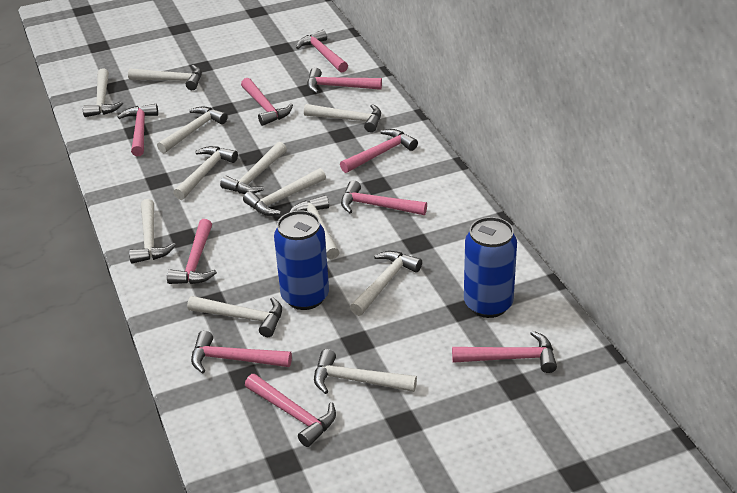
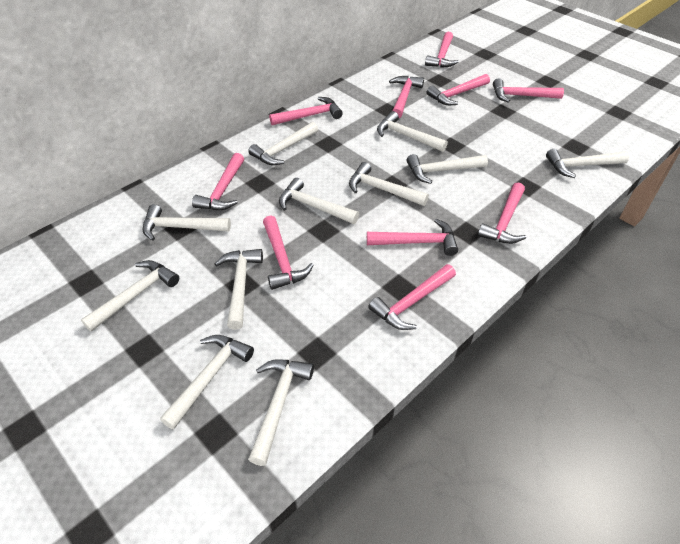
blue can: [274,210,329,310] [464,217,517,318] = 2 -> none = 0
white hammer: [82,68,123,117] [128,65,202,90] [129,199,176,263] [157,106,228,153] [173,146,238,200] [187,296,282,337] [220,142,287,194] [243,168,326,216] [290,195,340,259] [304,104,381,132] [314,349,417,394] [350,251,422,316] = 12 -> [81,260,179,332] [143,204,231,241] [160,335,254,429] [214,249,263,330] [248,122,318,165] [248,359,314,466] [279,178,359,224] [349,162,429,206] [377,111,448,152] [406,154,488,184] [546,149,629,178] = 11

